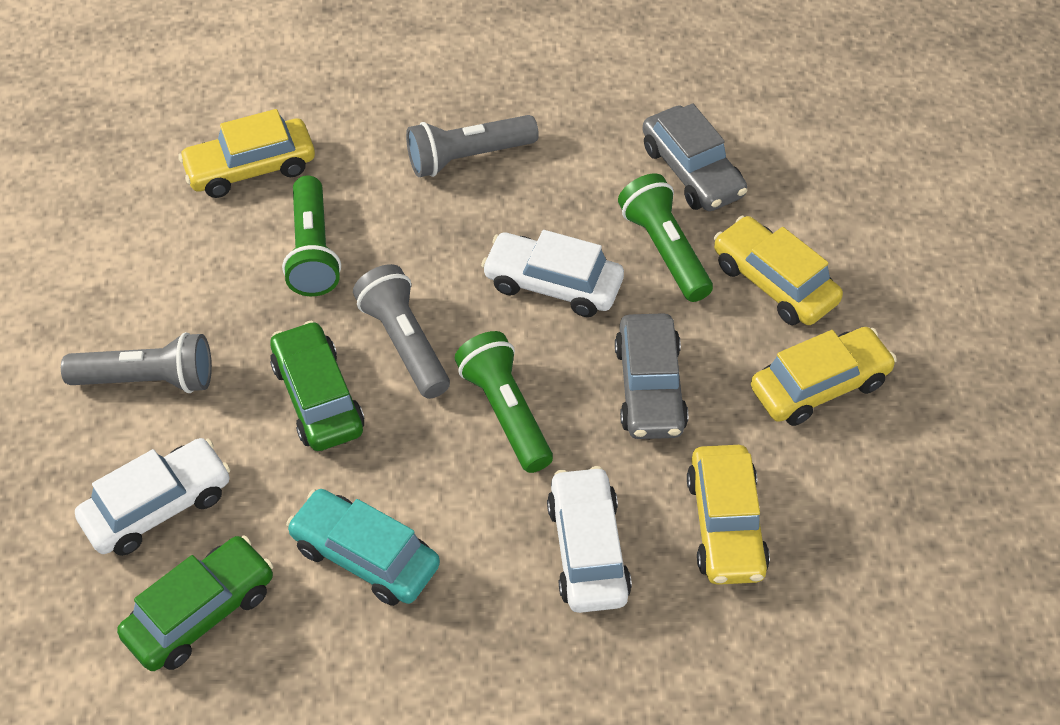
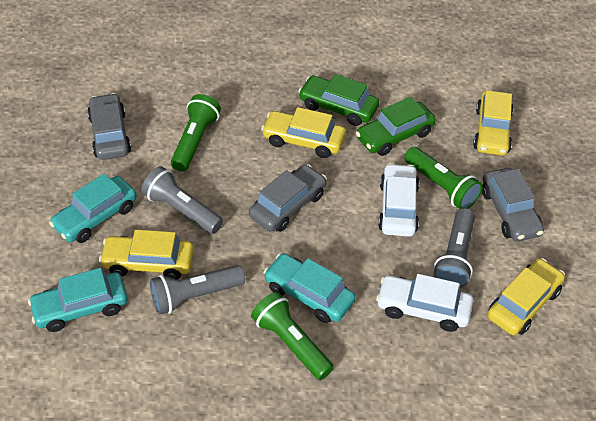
grey car: [615,313,688,439] [643,103,748,211] = 2 -> [87,93,131,160] [249,164,327,232] [482,168,544,241] = 3
turquoise car: [286,489,440,606] = 1 -> [28,268,128,332] [49,174,137,243] [263,253,356,323] = 3
white car: [75,438,231,556] [481,230,624,317] [547,466,632,613] = 3 -> [376,274,473,332] [378,163,419,237] = 2

